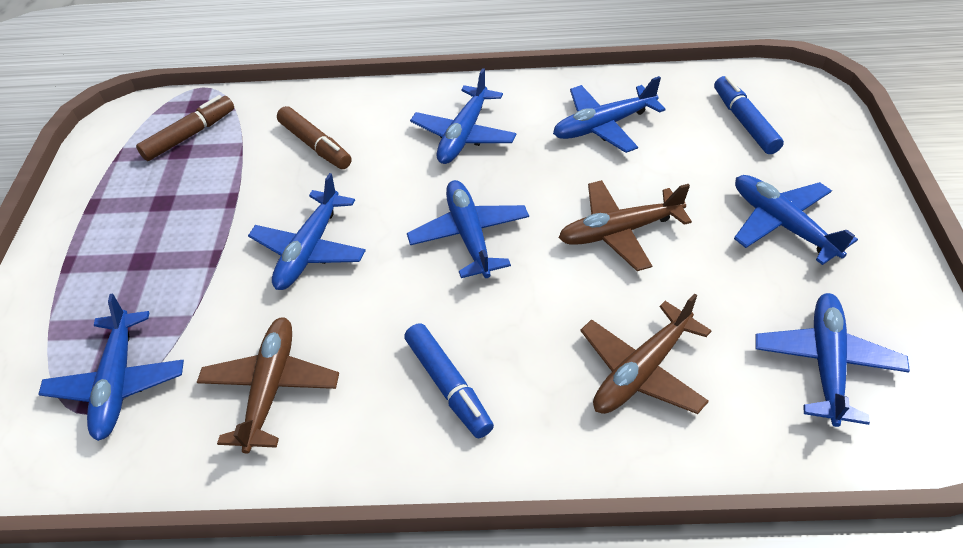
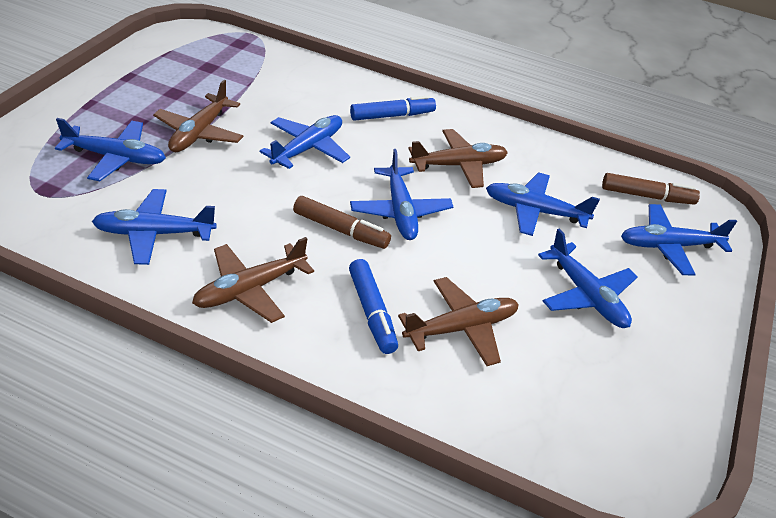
brown plane: [197,317,339,454] [559,180,692,271] [580,293,712,414] = 3 -> [153,80,243,152] [192,237,314,323] [398,277,519,366] [408,129,508,188] = 4

